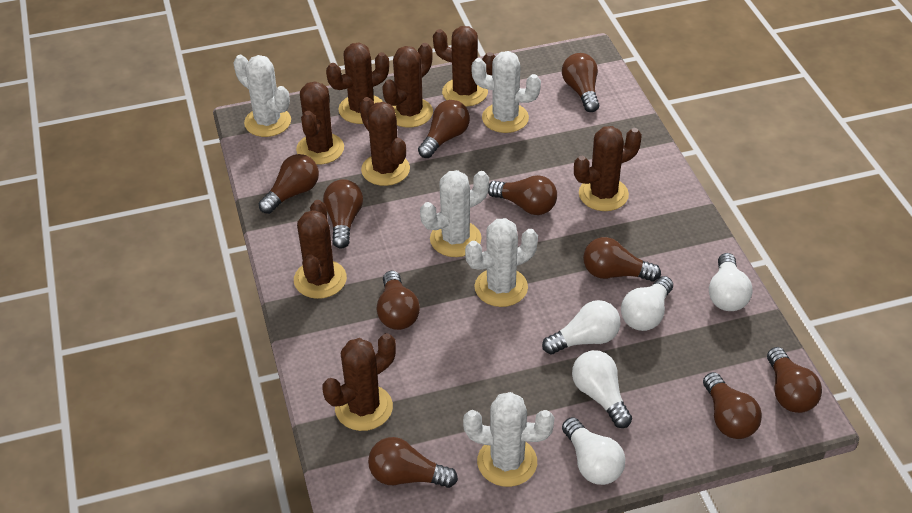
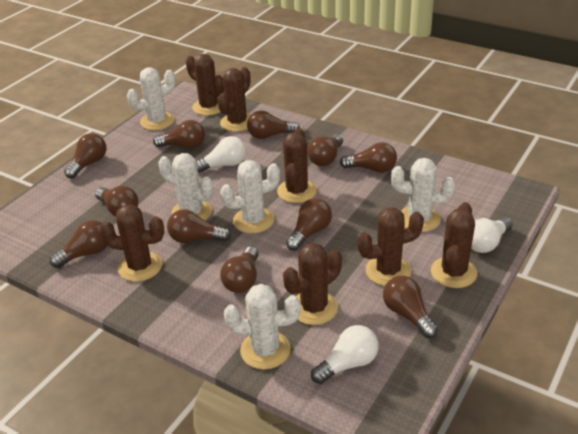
brown cactus: [294,200,347,299] [296,81,344,165] [322,333,396,431] [326,43,389,124] [360,97,410,186] [382,43,433,128] [433,26,496,107] [574,126,642,211] = 8 -> [100,204,164,282] [186,54,224,116] [217,67,251,132] [277,128,317,203] [283,243,342,325] [357,208,424,286] [431,202,477,288] = 7
brown light bulb: [259,154,319,214] [323,179,363,249] [368,437,458,488] [377,271,420,330] [418,100,470,158] [488,175,557,215] [562,53,599,112] [583,237,661,282] [703,372,762,439] [767,347,822,413] = 10 -> [50,220,107,268] [64,133,106,179] [95,186,138,216] [153,120,205,149] [167,209,231,243] [220,247,259,293] [247,111,300,139] [286,198,332,251] [307,134,343,166] [340,142,397,173] [383,276,438,338] = 11
white light bulb: [542,300,621,354] [562,417,625,485] [572,350,632,428] [621,276,673,331] [709,253,752,311] = 5 -> [196,136,246,173] [311,325,379,384] [471,217,513,253] = 3

